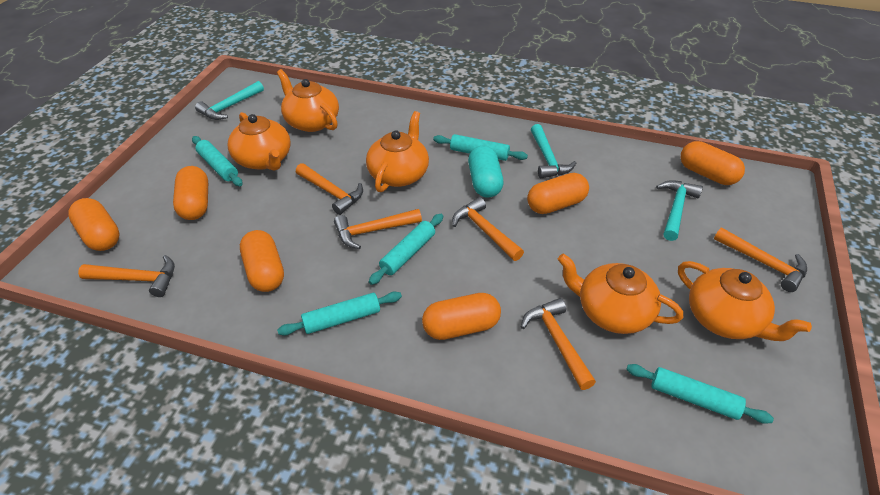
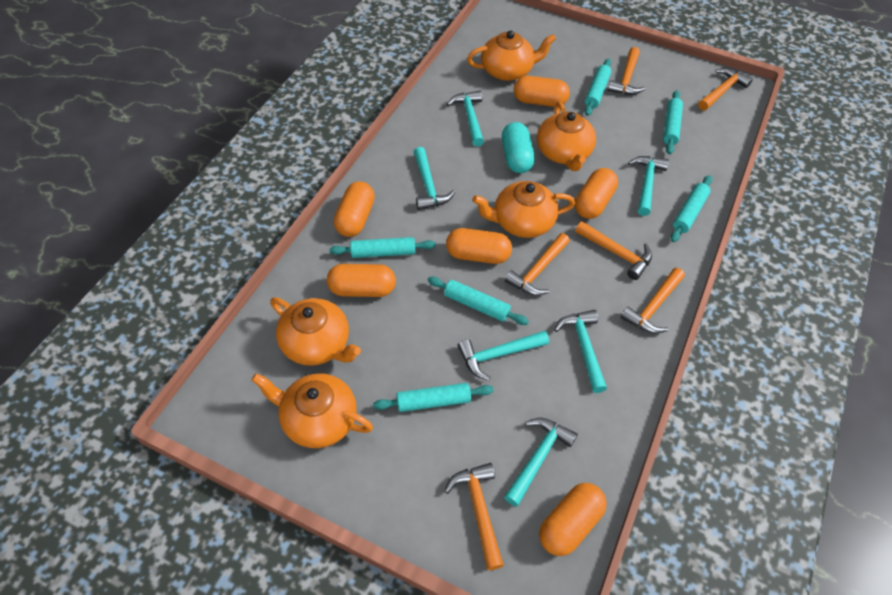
turquoise hammer: [195,81,264,120] [531,124,576,178] [656,180,703,241] = 3 -> [414,147,455,210] [447,90,484,146] [457,331,549,380] [504,418,578,507] [554,310,607,393] [628,156,669,216] = 6
turquoise rolling pin: [192,136,243,186] [277,291,402,336] [369,214,443,285] [433,134,528,161] [626,364,774,424] = 5 -> [330,237,436,258] [373,383,494,412] [427,277,529,325] [584,59,611,116] [663,90,683,154] [671,175,712,242] = 6

